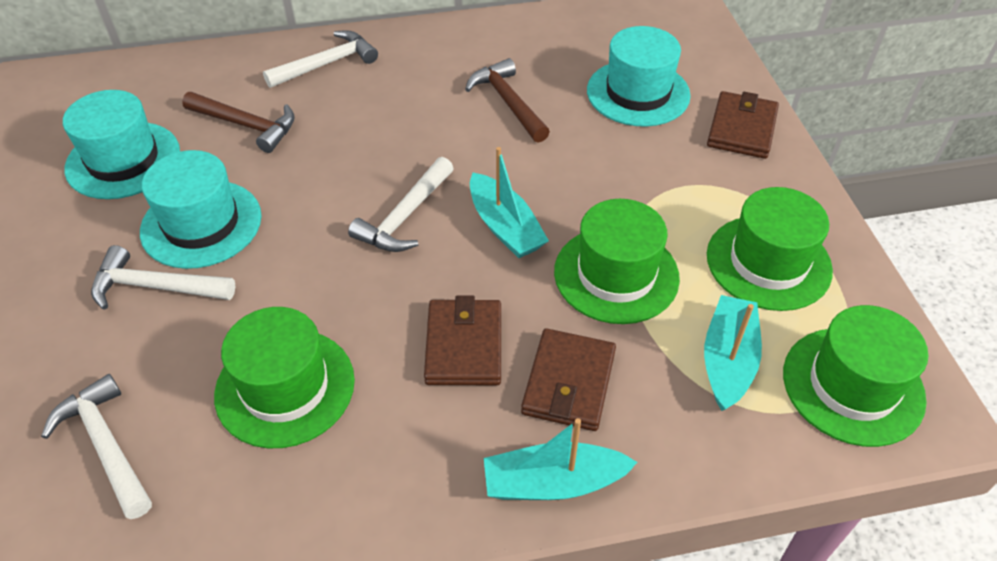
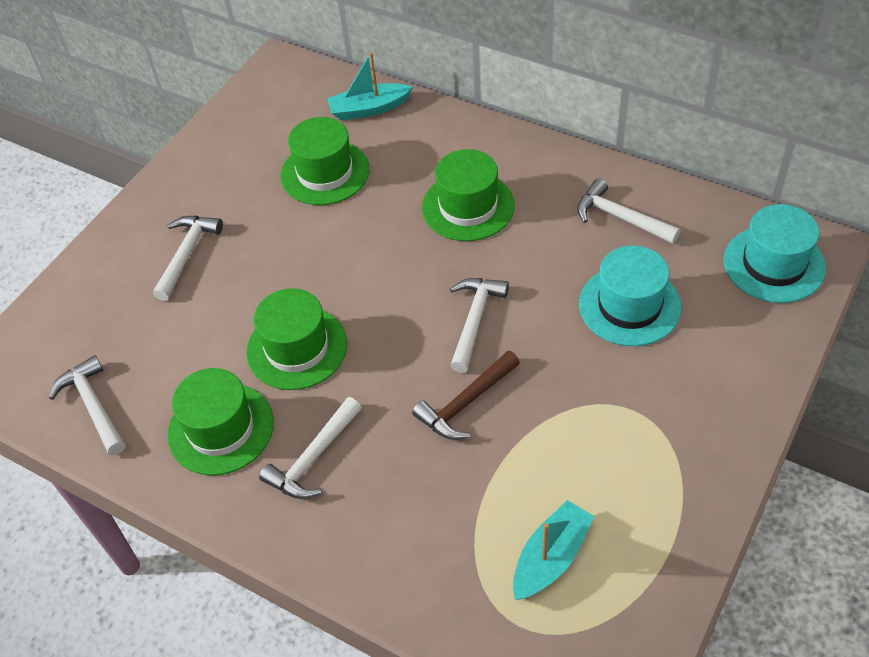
brown hammer: [182,92,295,153] [465,58,550,143] = 2 -> [412,351,520,440] = 1
brown wallet: [424,295,501,385] [521,328,616,431] [707,91,779,159] = 3 -> none = 0
turquoise boat: [470,147,549,258] [484,418,638,500] [704,295,762,411] = 3 -> [327,52,413,121] [513,500,594,600] = 2
turquoise hat: [63,90,180,199] [140,150,262,269] [587,26,691,127] = 3 -> [579,245,681,346] [724,204,826,303] = 2
white hammer: [41,374,152,519] [91,245,235,310] [263,30,378,88] [348,157,454,252] = 4 -> [49,355,125,455] [153,216,223,301] [259,397,362,499] [450,278,509,373] [577,178,681,244] = 5

